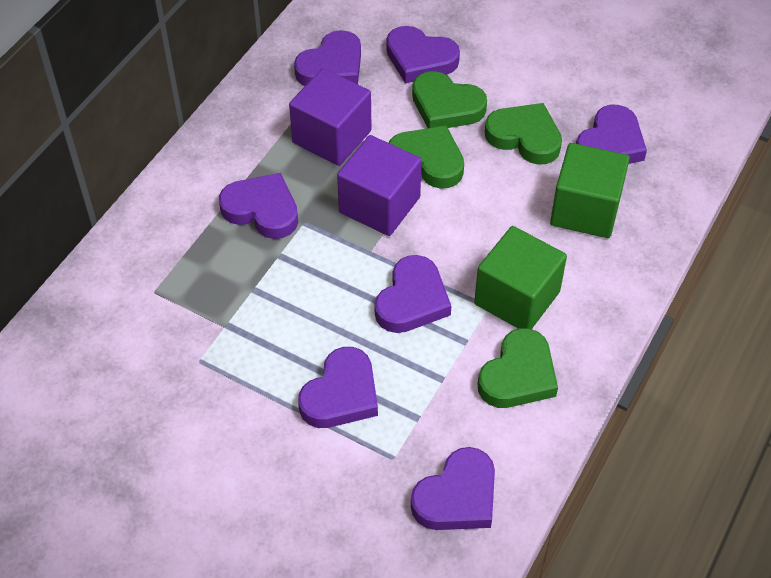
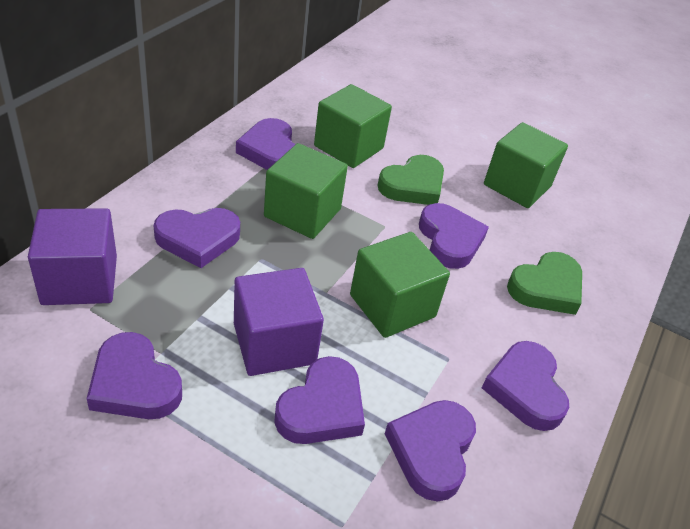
green cube: [474,226,567,329] [550,143,630,238] = 2 -> [264,143,348,239] [314,84,392,168] [350,232,450,338] [484,122,568,208] = 4
green heart: [389,126,464,189] [412,71,487,128] [478,328,558,408] [485,103,562,165] = 4 -> [378,155,444,205] [507,252,582,315] = 2

